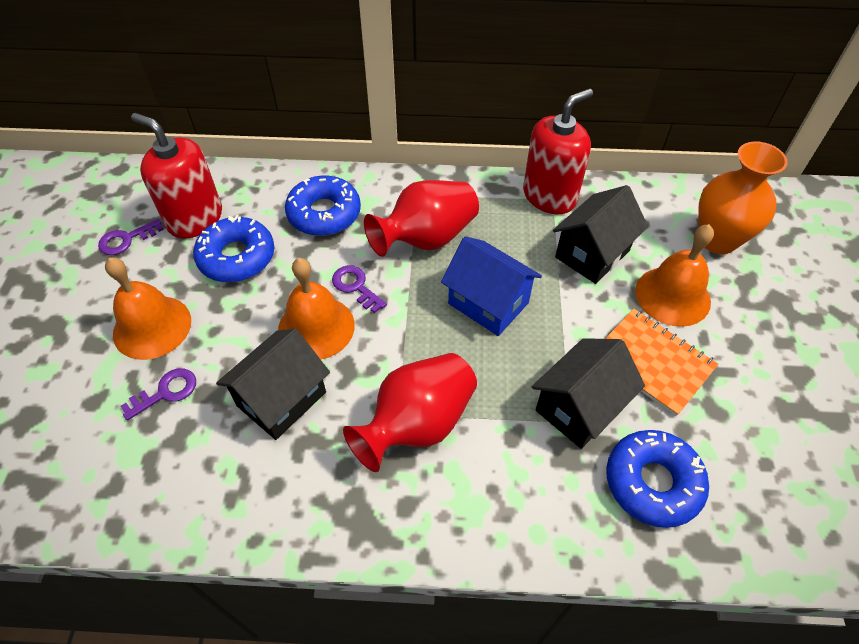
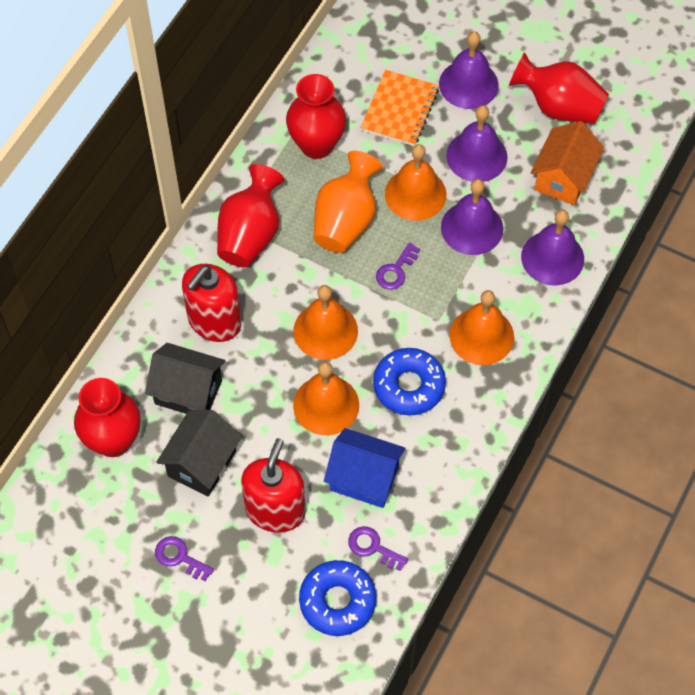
black house: [216,329,330,440] [532,338,645,449] [553,185,648,284] = 3 -> [145,343,226,414] [156,410,242,496] = 2
blue donut: [193,215,274,282] [285,175,361,236] [606,430,709,528] = 3 -> [299,560,376,636] [373,348,446,416] = 2
orange bell: [105,257,191,360] [278,258,355,359] [635,224,714,327] = 3 -> [293,362,359,435] [294,285,358,360] [385,144,447,221] [449,290,514,365] = 4
orange house: none = 0 -> [531,121,604,205] = 1
purple bell: none = 0 -> [439,32,499,109] [441,179,503,255] [446,105,507,182] [521,210,584,285] = 4
red vase: [343,353,477,472] [364,180,479,257] = 2 -> [74,378,141,457] [217,164,284,267] [286,74,346,159] [509,52,609,124] = 4

